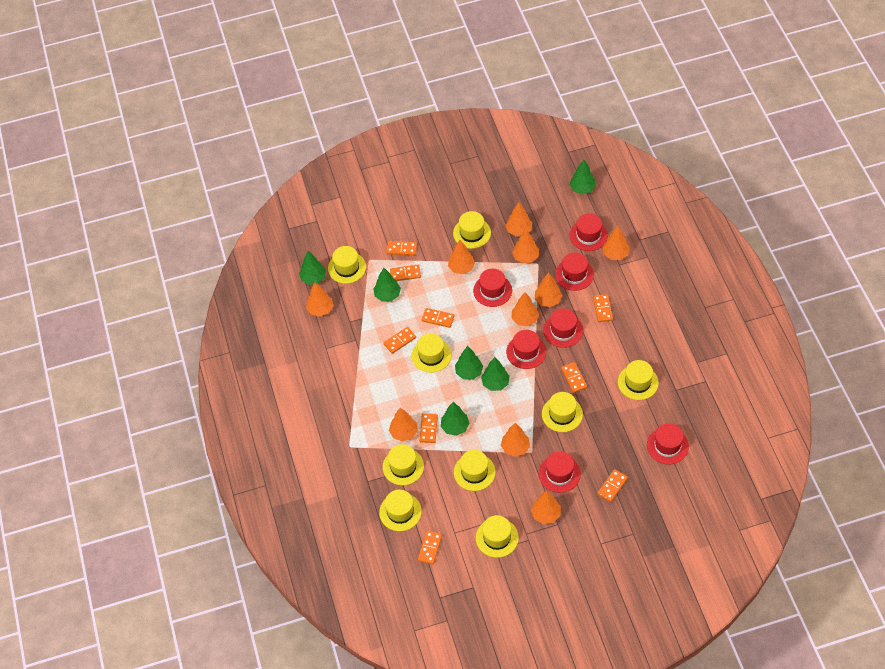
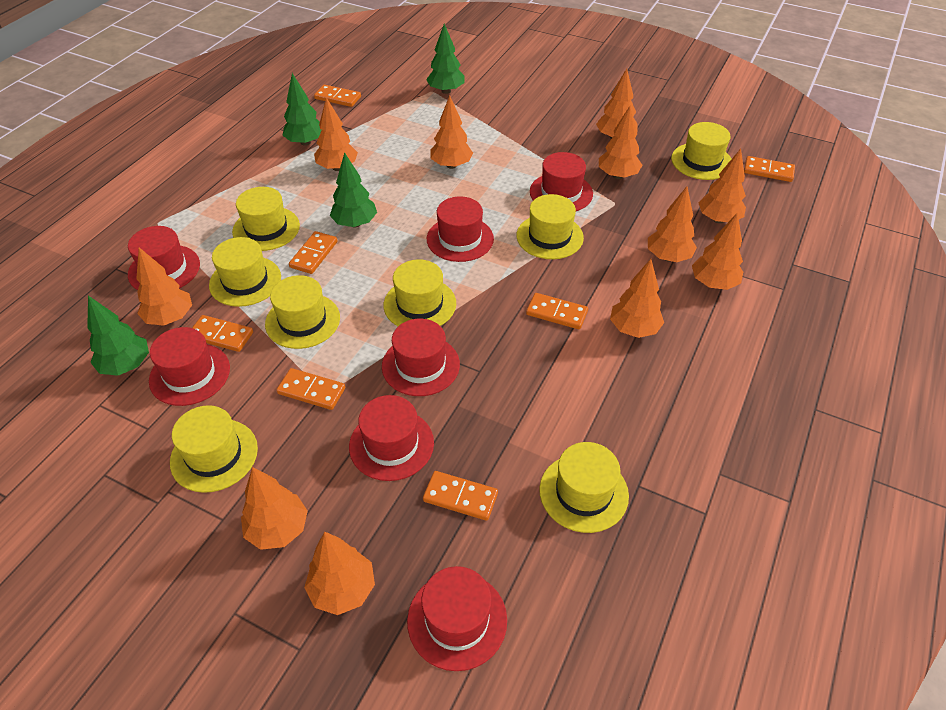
green tree: [299,251,326,285] [373,268,401,301] [441,402,470,436] [455,346,483,380] [481,357,510,391] [570,160,596,194] = 6 -> [87,296,149,376] [282,73,322,146] [330,152,377,227] [426,24,465,94] = 4
orange domino: [383,327,416,354] [386,241,417,256] [390,265,421,281] [418,531,442,565] [420,413,438,443] [422,308,454,328] [561,362,587,393] [593,294,613,322] [597,469,628,502] = 9 -> [192,315,253,352] [276,368,345,410] [289,231,338,274] [314,85,361,107] [423,471,498,521] [526,293,588,329] [744,156,795,182] = 7
orange tree: [306,283,333,317] [389,408,418,442] [448,240,475,274] [501,423,530,457] [506,202,532,236] [512,229,539,263] [512,292,539,327] [531,491,561,524] [535,272,562,307] [602,226,630,260] = 10 -> [136,247,192,326] [241,467,308,550] [304,532,375,615] [314,97,358,171] [430,96,473,169] [596,69,637,139] [599,106,642,179] [610,259,664,338] [648,187,697,262] [692,212,743,290] [698,149,746,223] = 11
yellow hat: [328,246,366,284] [379,490,422,531] [383,444,424,485] [412,333,451,373] [453,211,491,249] [454,450,496,491] [476,515,519,558] [542,392,583,432] [618,360,659,400] = 9 -> [170,405,258,493] [209,237,281,307] [232,187,300,251] [265,275,340,349] [384,259,456,326] [517,194,584,259] [539,442,629,533] [671,122,731,180] = 8

